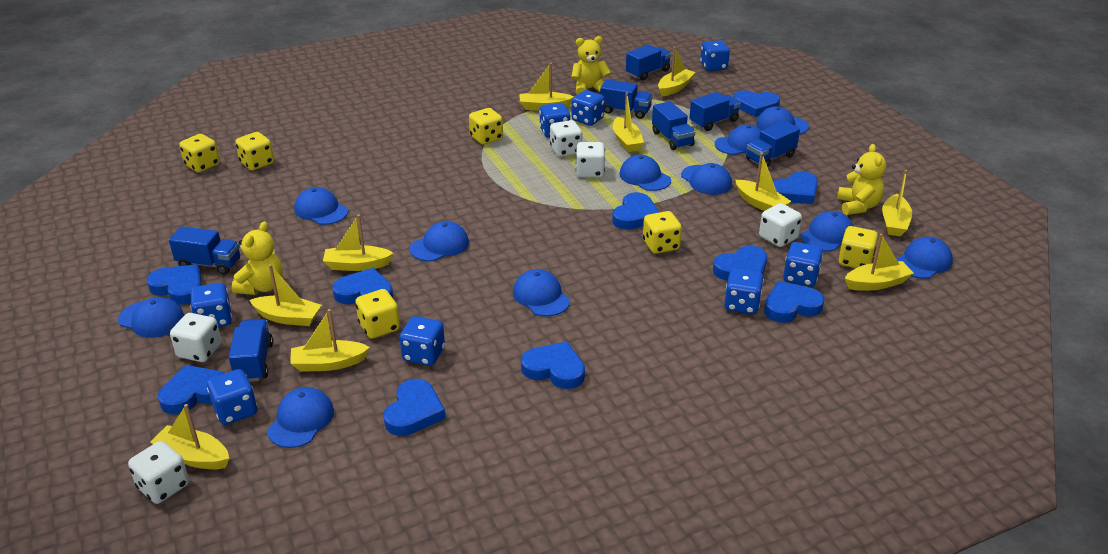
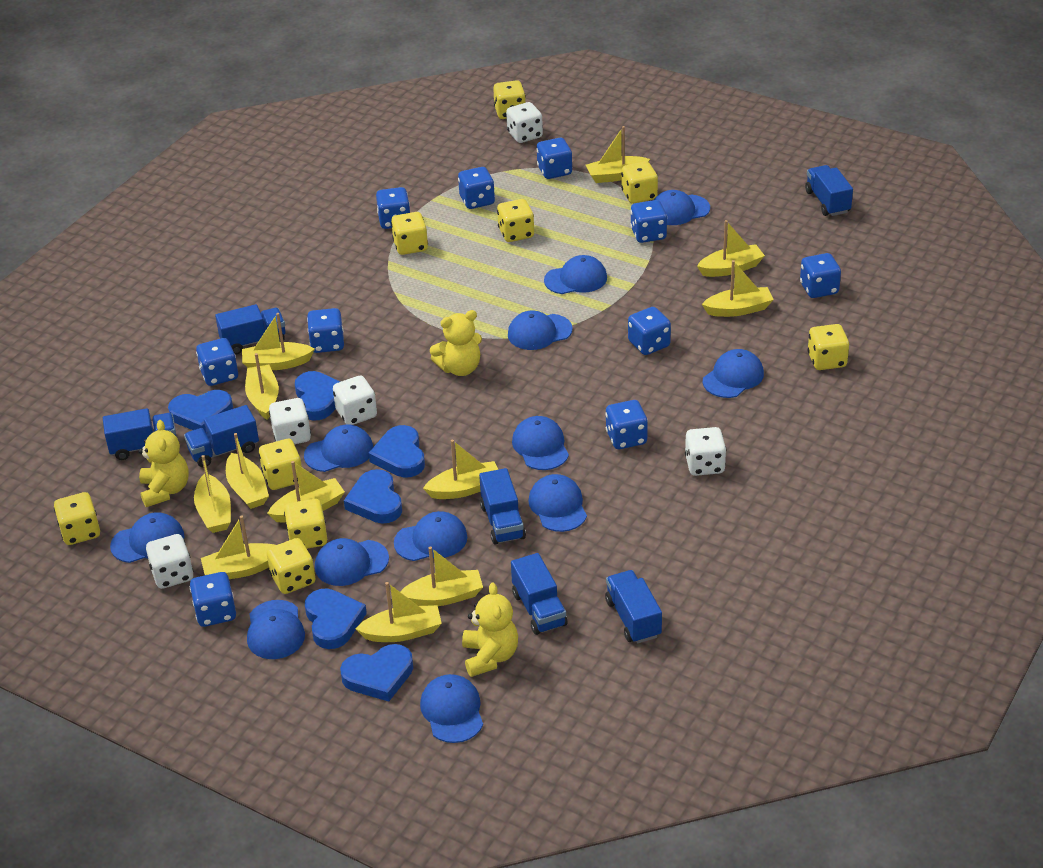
blue cap: [118,297,184,338] [267,387,334,448] [295,187,348,225] [409,221,469,261] [513,269,570,316] [619,155,671,191] [681,163,732,195] [715,124,761,155] [756,106,809,134] [800,211,853,252] [896,237,953,279] = 11 -> [110,512,184,563] [247,600,305,659] [304,425,373,472] [315,538,389,586] [394,511,467,561] [420,674,483,743] [508,311,573,350] [512,416,569,470] [528,474,587,532] [544,255,607,294] [654,190,710,225] [703,349,764,398] = 12
blue dice: [191,283,232,327] [207,369,257,425] [400,316,445,366] [539,103,571,138] [572,90,605,126] [700,40,730,71] [724,268,764,314] [783,242,823,287] = 8 -> [190,572,236,627] [196,338,238,386] [307,308,344,353] [376,187,410,229] [458,167,495,209] [536,138,572,179] [606,400,648,449] [628,307,671,355] [630,200,667,243] [800,253,841,298] = 10
blue heart: [147,264,202,305] [158,365,224,415] [332,268,393,304] [383,379,446,436] [521,342,585,389] [612,192,660,230] [713,246,767,281] [733,90,780,117] [764,281,824,323] [773,172,818,204] = 10 -> [168,390,233,432] [295,371,340,421] [305,588,367,649] [340,644,413,702] [344,469,402,524] [369,425,425,478] = 6
yellow boat: [150,404,229,469] [250,264,322,326] [290,309,370,372] [323,214,394,271] [520,63,574,111] [613,93,644,152] [658,47,696,97] [736,153,791,211] [845,234,913,291] [882,170,912,237] = 10 -> [194,455,231,533] [201,516,276,579] [226,433,269,509] [242,313,315,370] [245,353,279,420] [267,461,345,523] [355,582,442,642] [400,546,483,606] [423,440,498,499] [586,126,650,183] [697,220,765,277] [702,260,774,317] = 12
yellow dice: [179,134,220,172] [235,132,274,170] [355,289,400,339] [469,108,503,145] [643,211,682,254] [838,226,878,268] = 6 -> [54,492,100,545] [259,439,302,490] [267,538,316,594] [284,499,327,549] [391,212,428,255] [493,80,526,119] [497,199,534,242] [621,161,658,204] [808,324,849,370] = 9

